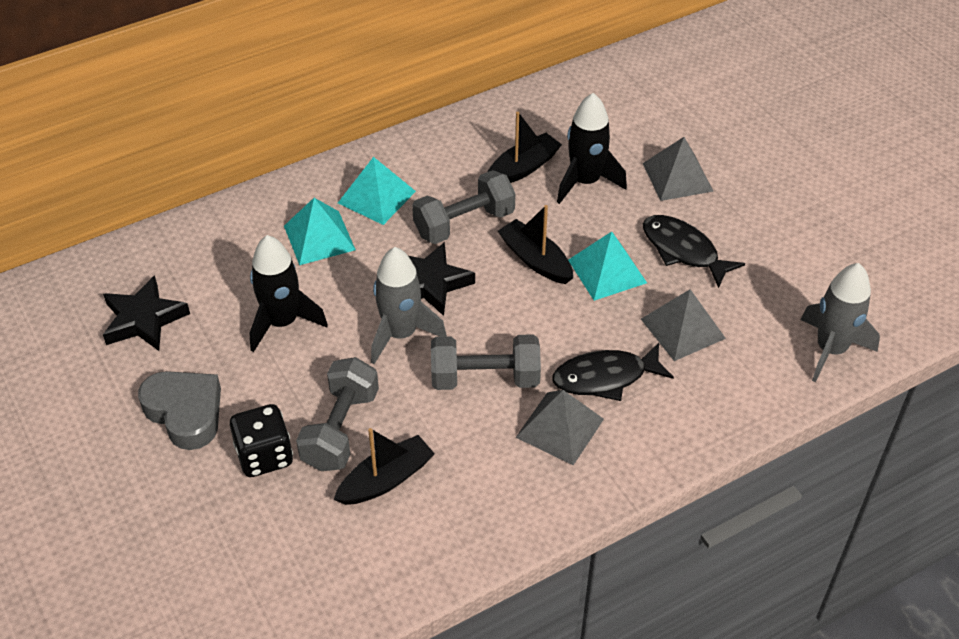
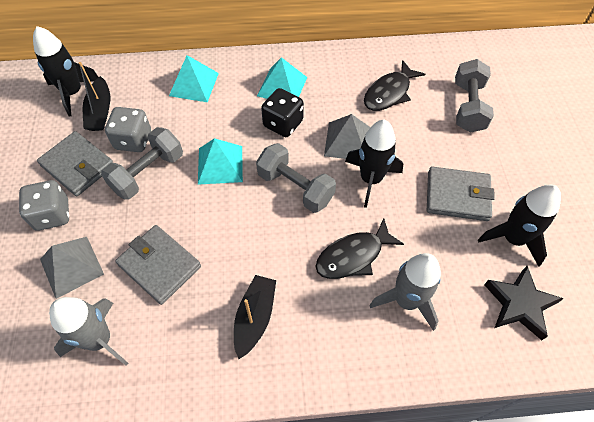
black boat: [334,428,435,505] [488,112,562,183] [498,205,573,284] = 3 -> [79,62,110,131] [234,275,276,359] = 2
black rocket: [250,235,328,352] [557,93,627,204] = 2 -> [33,26,99,116] [345,120,403,208] [478,185,561,267] = 3
black star: [103,275,190,351] [409,242,475,316] = 2 -> [484,266,564,340] = 1
grey dice: none = 0 -> [19,180,69,231] [105,107,151,152] = 2
grey heart: [138,371,221,450] = 1 -> none = 0
grey pyramid: [516,390,604,465] [641,289,726,361] [643,137,713,201] = 3 -> [40,237,104,299] [324,114,371,159] = 2
grey wallet: none = 0 -> [37,131,113,196] [115,225,201,305] [427,167,495,221] = 3

